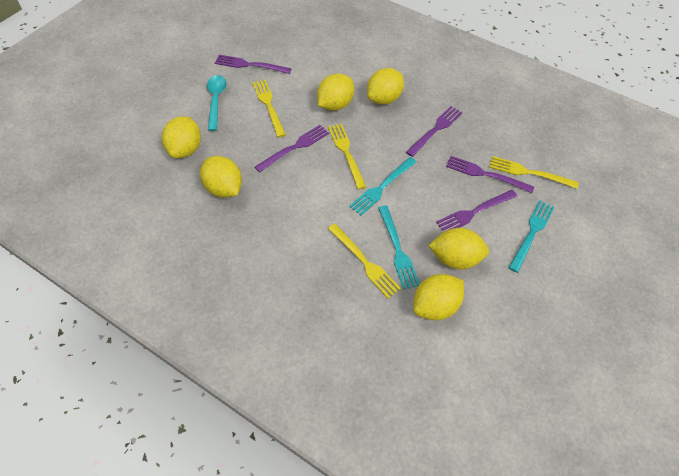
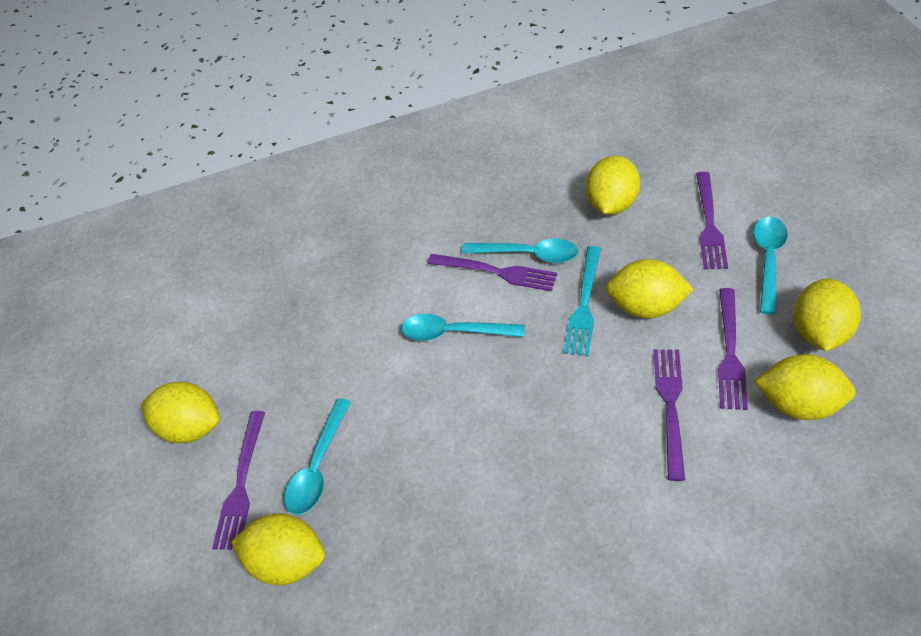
turquoise fork: [349,157,416,215] [379,206,420,290] [508,201,555,273] = 3 -> [564,246,601,356] = 1
turquoise spoon: [207,75,227,131] = 1 -> [284,398,351,515] [401,314,525,341] [462,239,578,263] [754,217,788,315] = 4
yellow fork: [252,79,286,137] [328,124,366,189] [328,224,401,298] [489,156,579,189] = 4 -> none = 0

